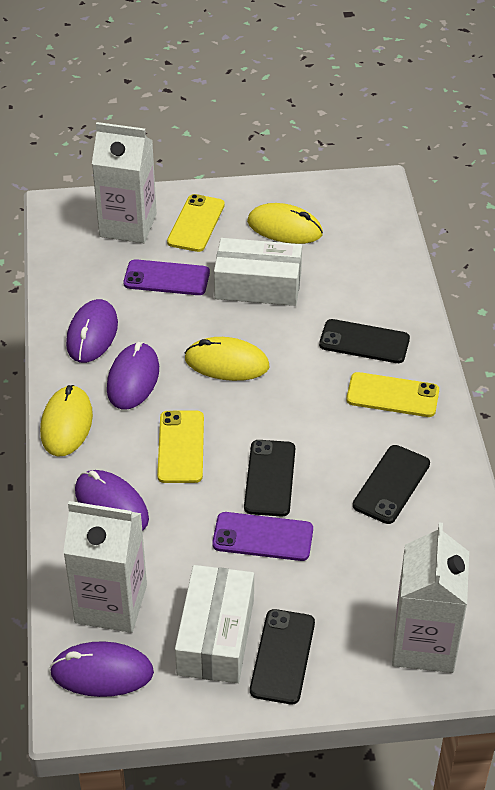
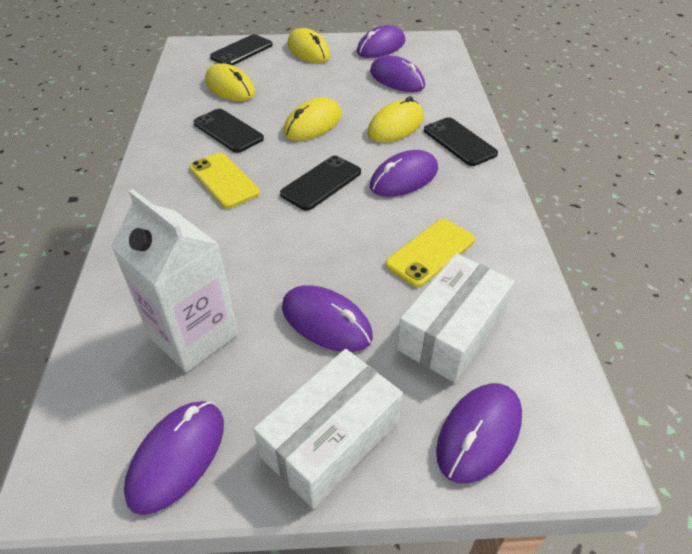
purple mouse: [50,641,154,697] [66,299,118,363] [75,470,149,531] [107,342,159,409] = 4 -> [124,401,224,515] [282,285,373,352] [357,25,405,58] [370,56,425,92] [370,150,438,197] [436,383,522,484] = 6
purple phone: [123,259,210,295] [212,512,313,561] = 2 -> none = 0
white carton: [63,501,147,633] [92,122,157,243] [392,522,469,673] = 3 -> [111,189,238,372] = 1
yellow mouse: [40,385,93,457] [185,337,269,381] [247,203,323,244] = 3 -> [205,63,255,101] [283,98,342,141] [287,28,330,63] [367,96,424,143] = 4
yellow phone: [157,411,204,483] [167,194,225,252] [346,372,439,417] = 3 -> [189,153,260,208] [385,219,475,287] = 2

